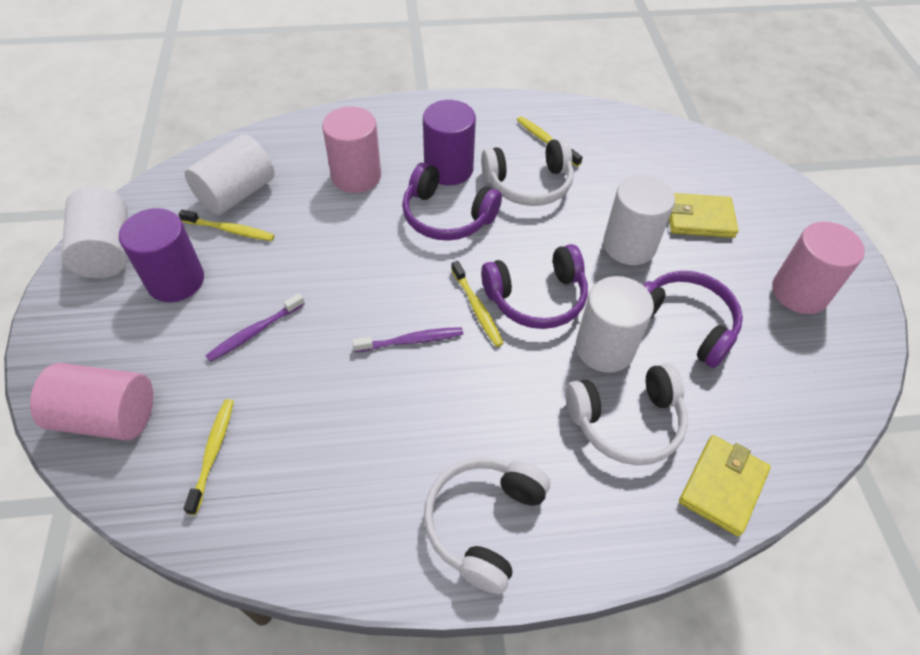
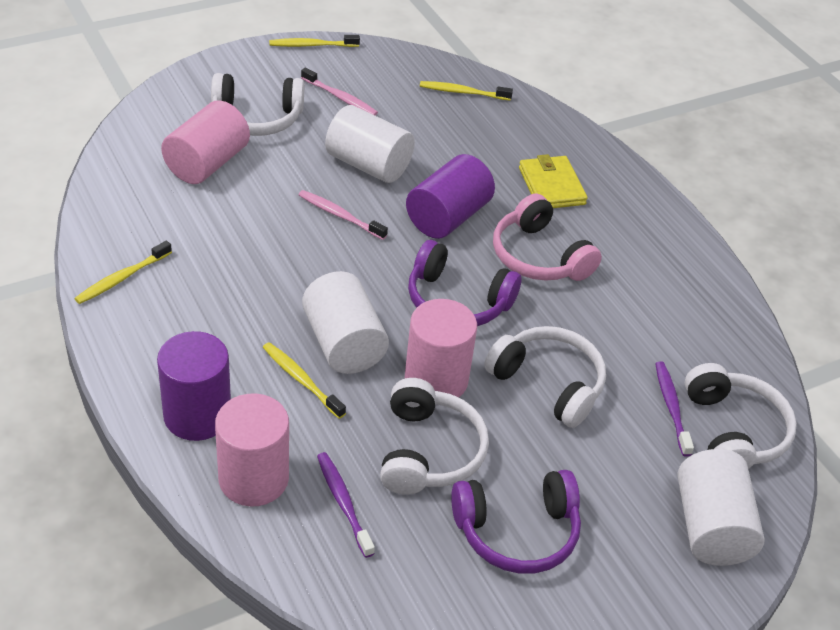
pink headphones: none = 0 -> [493,194,602,281] = 1
pink toothbrush: none = 0 -> [299,190,388,240] [301,67,378,116] = 2
purple headphones: [402,163,502,241] [481,244,588,329] [643,271,743,368] = 3 -> [408,240,521,326] [451,470,581,574] = 2
white cylinder: [61,187,128,278] [185,134,275,215] [576,276,654,373] [603,175,675,265] = 4 -> [302,271,389,374] [325,105,415,183] [678,449,765,566] = 3
white headphones: [424,457,550,594] [481,138,574,206] [566,363,688,465] = 3 -> [211,73,304,136] [380,378,489,495] [484,326,606,428] [685,363,797,469] = 4
yellow wallet: [669,193,738,238] [679,435,771,537] = 2 -> [519,154,588,208] = 1

